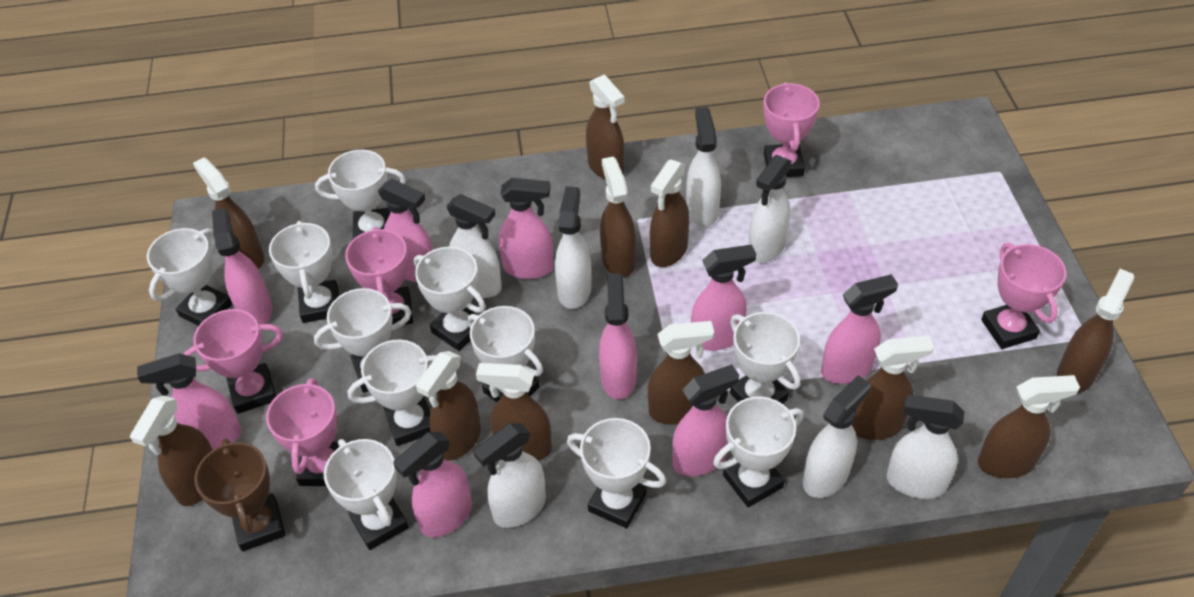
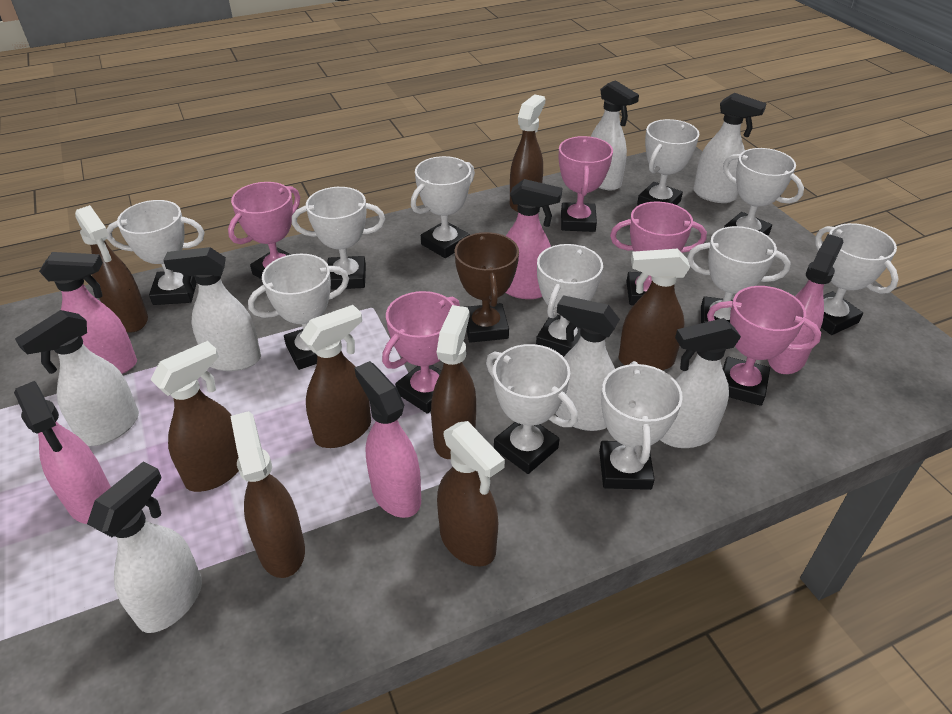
brown spray bottle: [130,396,213,506] [193,157,264,269] [416,351,481,461] [476,363,552,461] [586,74,625,180] [600,156,636,277] [648,321,714,425] [650,159,690,267] [851,336,934,440] [978,375,1080,478] [1057,269,1134,393] = 11 -> [75,205,148,333] [150,341,239,492] [230,411,305,578] [300,305,371,448] [431,305,476,459] [437,421,505,566] [510,94,545,212] [619,249,690,370] = 8
pink spray bottle: [137,353,242,450] [212,208,272,325] [378,178,433,282] [393,431,472,537] [499,178,554,279] [599,274,637,400] [672,364,739,476] [691,244,756,351] [821,274,898,384] = 9 -> [14,381,111,524] [39,252,137,374] [355,361,421,518] [506,179,562,299] [768,234,843,374] = 5

